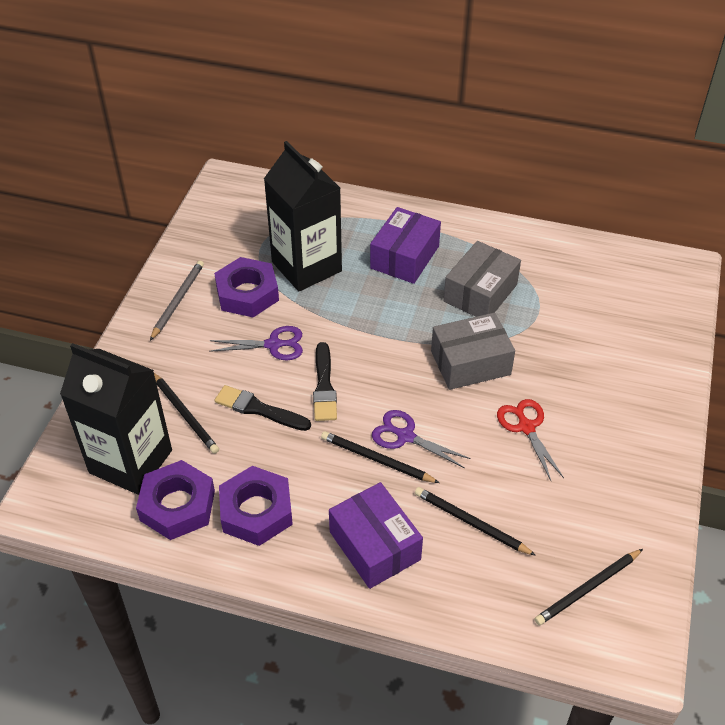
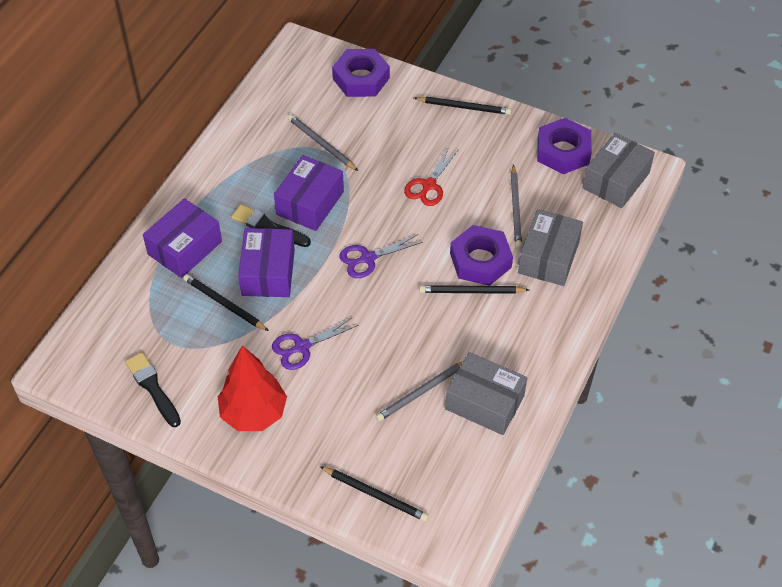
black carton: [60,343,172,495] [264,141,342,291] = 2 -> none = 0
grey box: [431,313,515,390] [444,241,521,317] = 2 -> [445,352,527,435] [518,209,583,286] [582,133,655,208] = 3
grey pencil: [150,260,204,341] = 1 -> [288,114,358,171] [376,361,463,421] [511,164,522,248] = 3
purple box: [329,482,423,589] [370,207,441,284] = 2 -> [143,199,222,278] [238,228,295,297] [274,155,344,231] = 3
red tree: none = 0 -> [218,346,287,431] = 1

